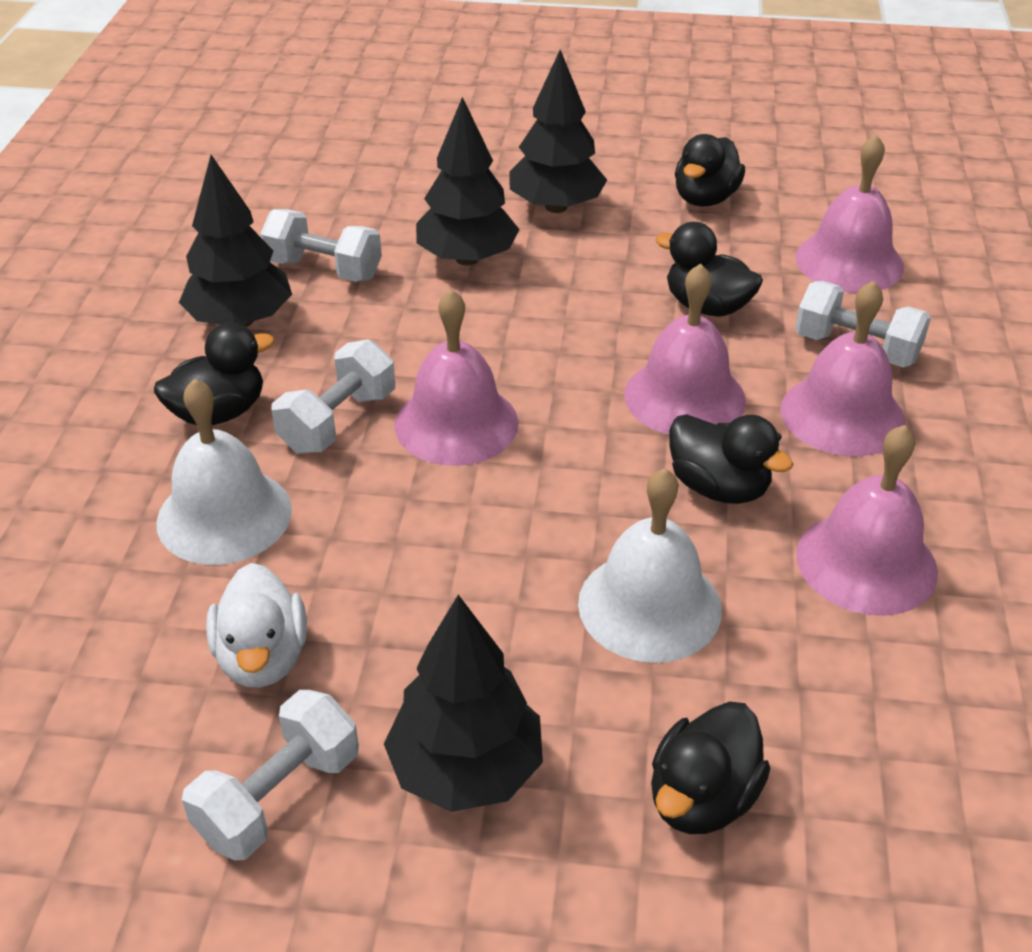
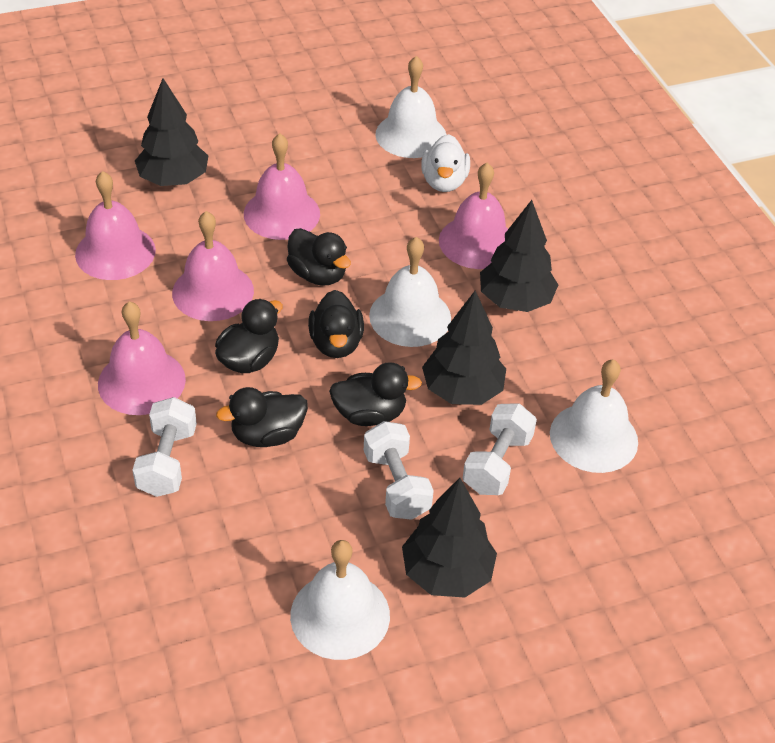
white bell: [156,379,292,565] [578,468,722,663] = 2 -> [290,540,390,660] [369,237,451,347] [375,56,447,158] [550,359,638,473] = 4
white dumbbell: [182,690,359,861] [260,209,382,282] [271,339,395,453] [795,281,931,368] = 4 -> [133,397,197,497] [364,421,434,520] [463,403,537,495] = 3

